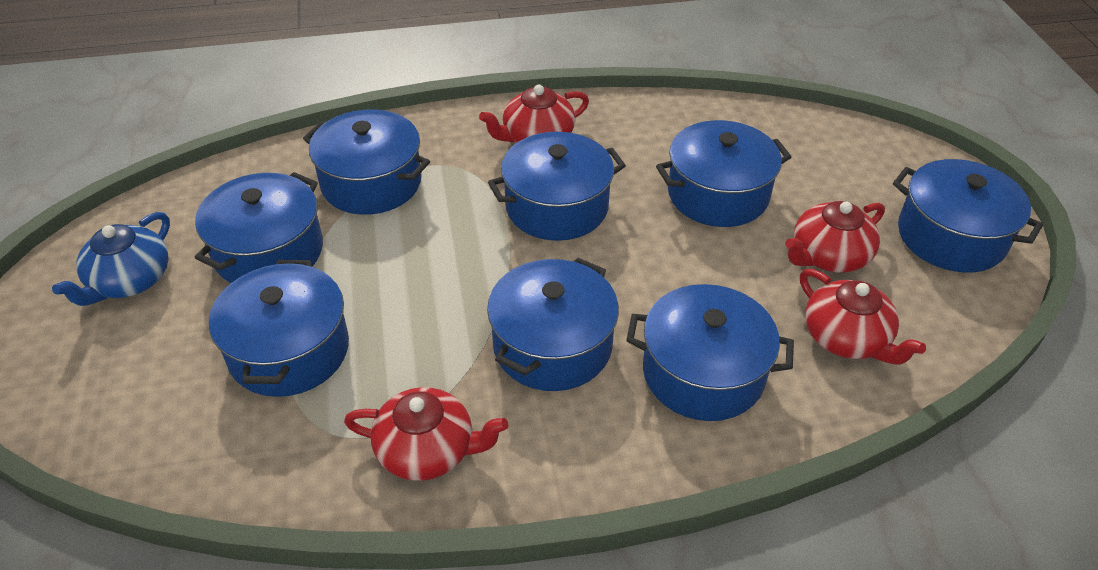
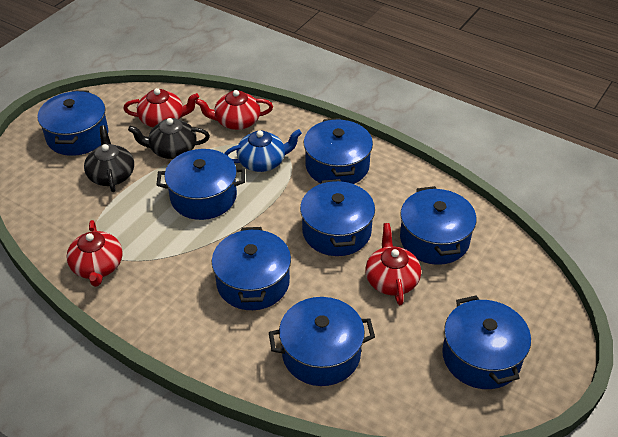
black teapot: none = 0 -> [84,125,134,192] [128,118,210,159] = 2

